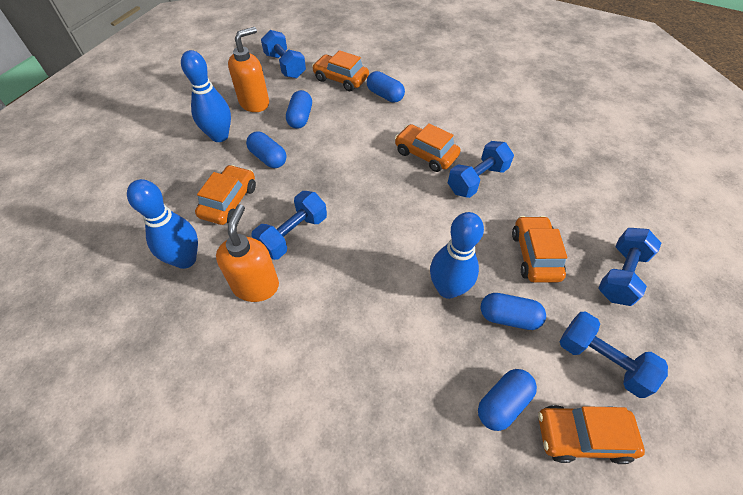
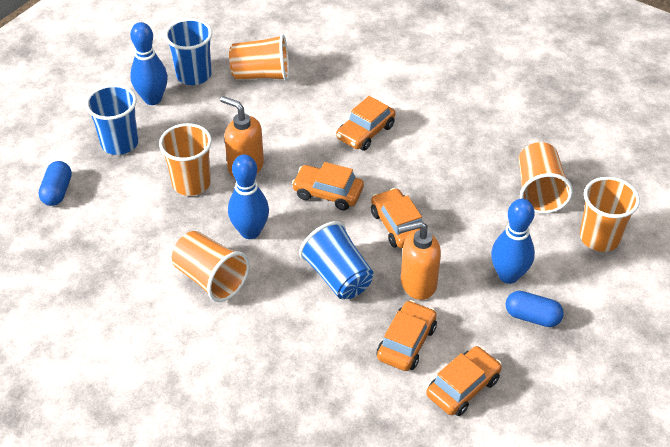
blue capsule: [246,131,286,168] [286,90,312,129] [367,71,405,103] [478,369,537,431] [481,293,546,330] = 5 -> [39,161,72,206] [506,291,564,327] = 2
blue cup: none = 0 -> [85,85,139,155] [165,18,212,85] [299,221,374,299] = 3
blue dumbbell: [251,191,327,260] [261,30,306,79] [448,141,514,198] [560,311,668,398] [598,228,661,306] = 5 -> none = 0
orange cup: none = 0 -> [159,123,212,196] [172,231,249,302] [229,34,289,81] [519,142,573,214] [580,177,640,252] = 5

